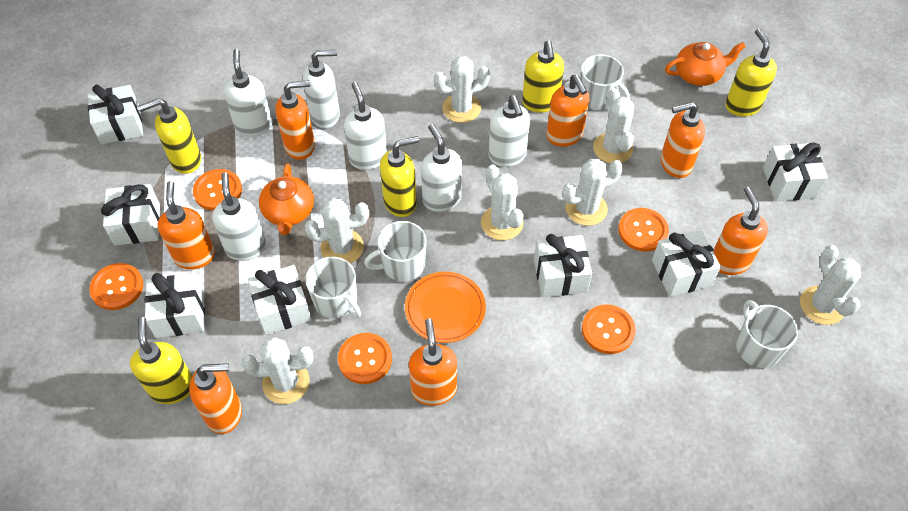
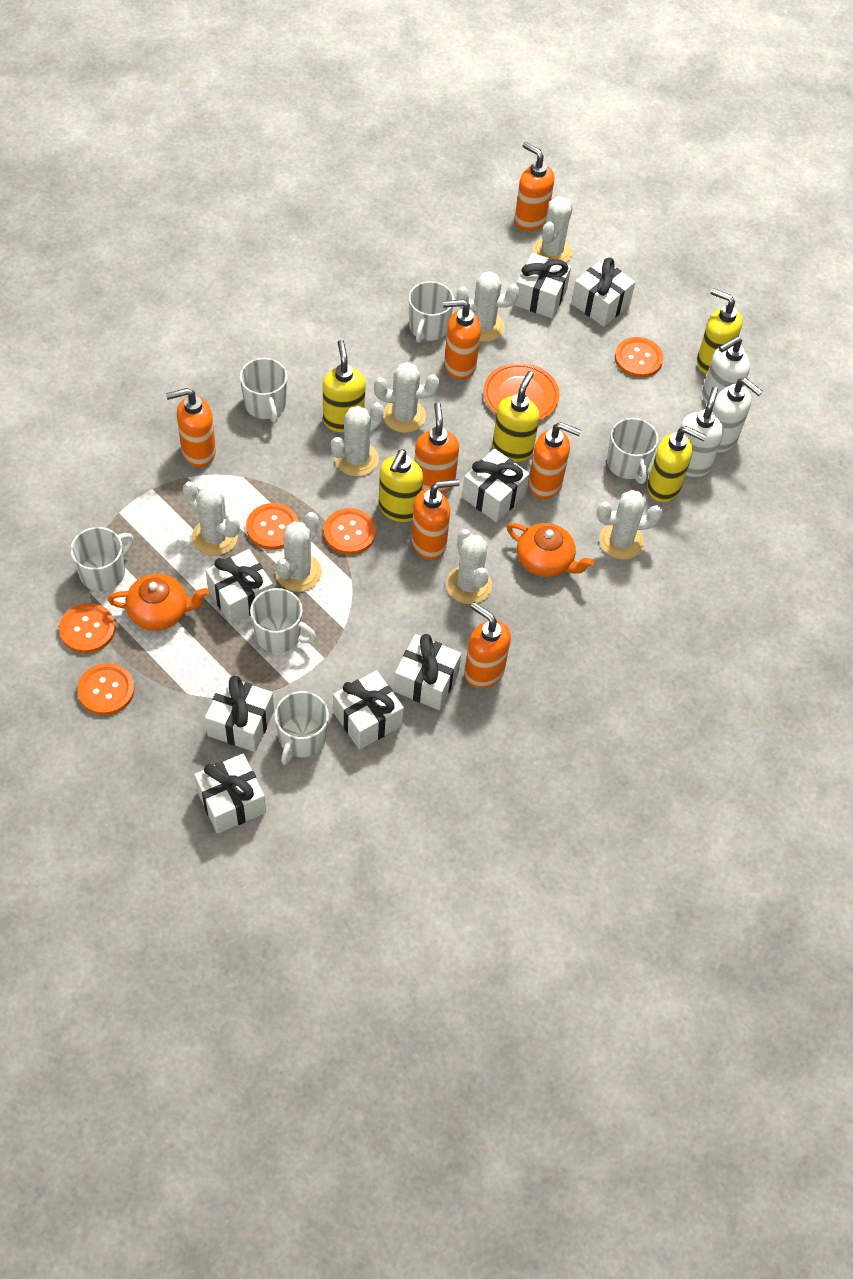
white cactus: [241,337,313,404] [305,198,369,263] [434,56,490,123] [481,164,524,240] [562,159,623,226] [593,88,634,163] [800,245,861,325] = 7 -> [183,481,240,556] [275,512,322,592] [331,402,384,477] [374,362,439,433] [446,529,492,604] [456,271,519,342] [533,196,573,263] [597,490,663,560] = 8
white gift: [88,85,143,144] [101,184,160,246] [144,273,205,338] [248,265,312,335] [534,234,592,297] [652,230,721,297] [763,142,828,202] = 7 -> [194,754,266,834] [205,676,274,752] [206,549,273,625] [333,670,404,750] [394,634,461,710] [462,448,530,522] [514,253,571,318] [571,257,635,327] = 8
white mug: [305,257,361,318] [364,221,426,282] [580,54,630,110] [736,300,798,368] = 4 -> [70,527,134,591] [240,358,288,423] [250,588,316,653] [274,691,329,765] [408,281,454,343] [607,418,659,484] = 6
white soap dispenser: [212,173,266,261] [224,49,273,137] [303,50,340,128] [344,82,387,170] [421,124,462,212] [488,96,530,167] = 6 -> [680,387,724,477] [702,336,750,404] [712,378,763,453] = 3

